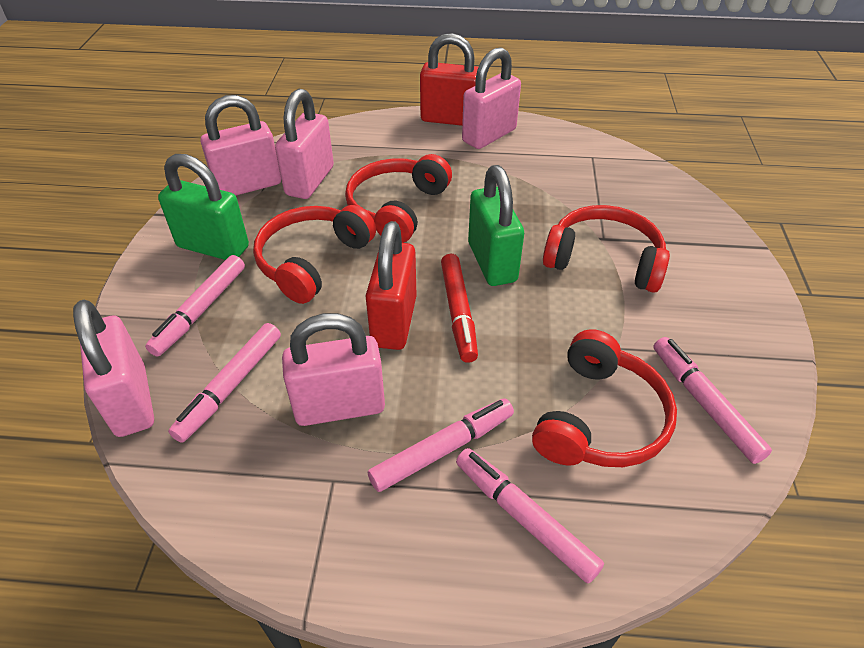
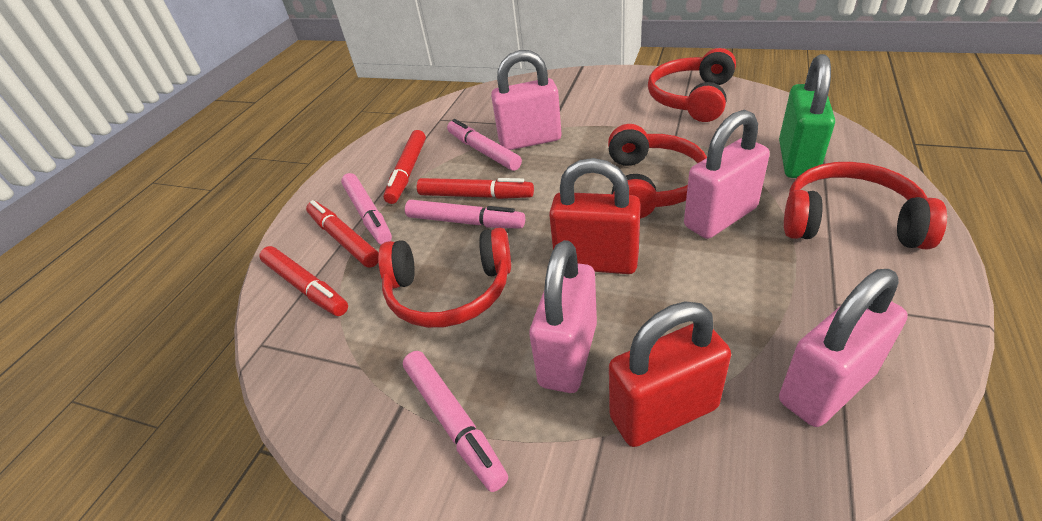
green padlock: [158,154,249,260] [468,165,524,286] = 2 -> [779,54,835,178] = 1
pink marker: [145,255,245,357] [168,323,281,443] [368,398,514,492] [456,448,604,583] [653,337,772,464] = 5 -> [341,173,392,244] [403,351,508,492] [405,200,525,229] [447,119,522,171] = 4
pink padlock: [73,300,154,437] [201,95,281,196] [275,89,334,199] [282,313,385,426] [462,47,521,149] = 5 -> [491,50,562,150] [529,240,597,393] [684,110,770,239] [779,269,908,427] = 4
red marker: [441,254,478,363] = 1 -> [259,246,348,316] [306,200,379,268] [383,130,426,204] [417,178,534,199] = 4

